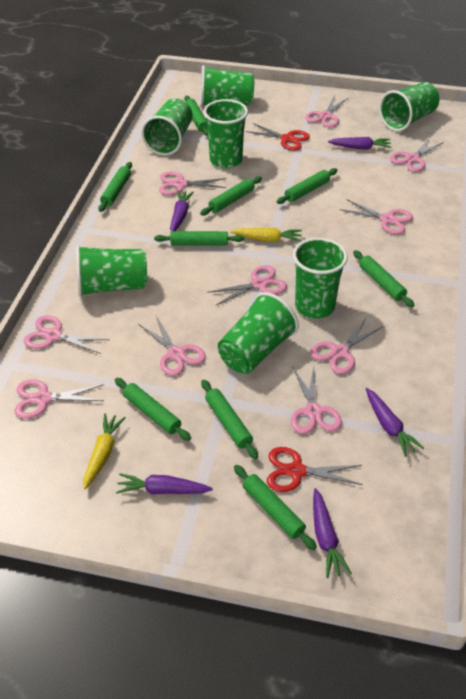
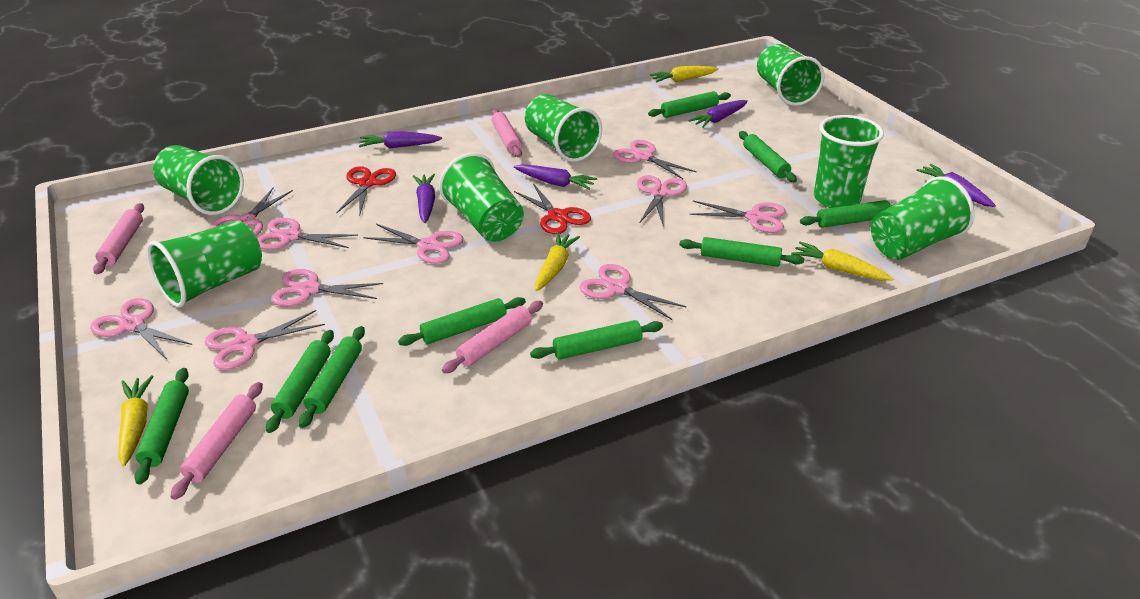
pink rolling pin: none = 0 -> [93,203,144,274] [170,382,263,500] [442,301,543,374] [491,109,522,157] = 4
yellow carrot: [83,413,126,490] [230,228,302,242] = 2 -> [118,375,153,466] [535,232,580,291] [649,66,719,83] [791,242,894,281] = 4

